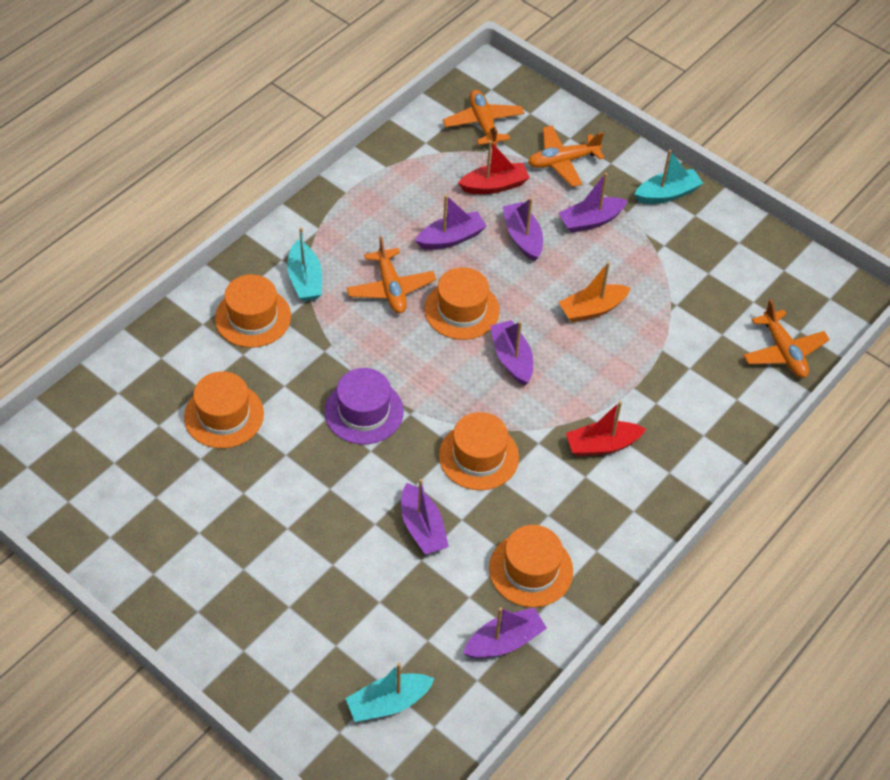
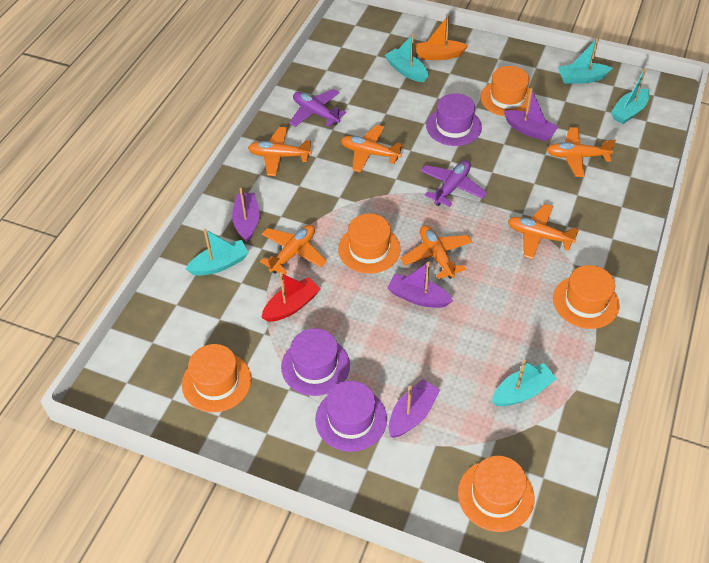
orange plane: [347,236,436,313] [443,90,524,146] [528,126,605,187] [743,299,830,378] = 4 -> [248,127,312,176] [260,225,327,274] [341,125,403,173] [400,225,473,279] [508,204,579,259] [547,127,616,177] = 6
purple boat: [401,479,449,555] [415,195,487,250] [463,607,547,659] [490,320,533,386] [503,198,543,262] [559,173,628,233] = 6 -> [232,188,260,243] [388,262,453,308] [389,379,440,438] [504,88,558,141] = 4
purple hat: [324,368,404,445] = 1 -> [281,328,350,396] [315,381,387,452] [426,93,482,146] = 3
purple plane: none = 0 -> [289,89,346,127] [420,161,487,207] = 2
red boat: [458,141,529,194] [566,401,646,456] = 2 -> [261,272,320,322] = 1
turquoise boat: [287,227,322,301] [345,663,435,722] [635,150,703,204] = 3 -> [186,229,249,276] [385,34,428,82] [492,360,557,406] [558,38,612,84] [611,68,650,124] = 5

